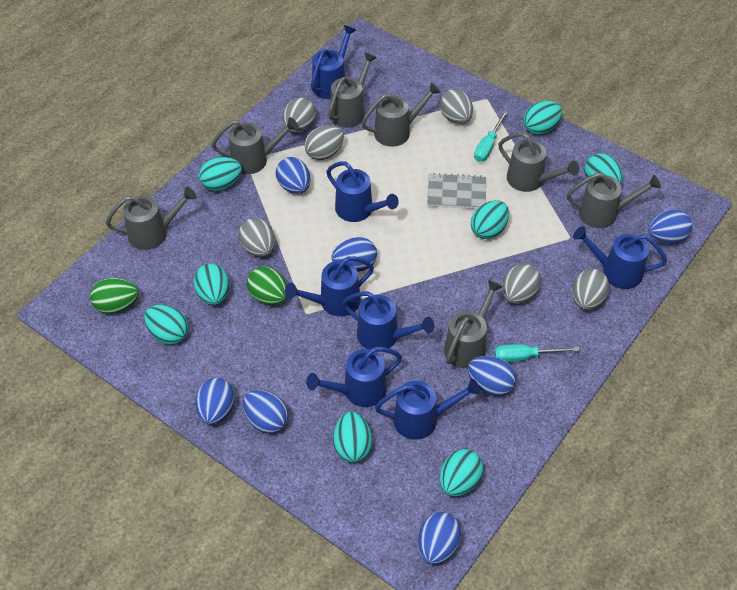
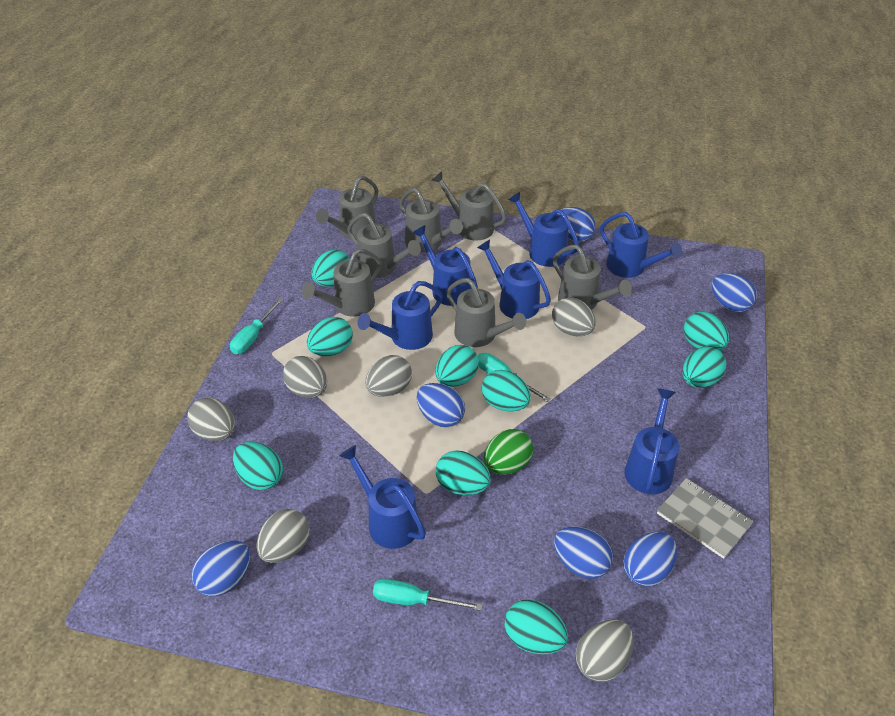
blue egg: [195,378,234,425] [243,390,289,434] [276,157,311,194] [332,237,377,272] [418,512,461,565] [468,356,516,396] [648,210,692,244] = 7 -> [191,540,250,597] [417,383,465,428] [554,527,613,579] [557,207,596,242] [623,532,677,587] [712,273,757,312] = 6
green egg: [90,278,138,314] [247,267,287,305] = 2 -> [484,429,533,475] = 1
turquoise egg: [144,305,189,345] [193,263,229,305] [199,157,242,191] [333,412,372,463] [440,449,483,497] [471,200,509,239] [523,101,562,135] [584,153,623,184] = 8 -> [233,442,283,490] [307,317,353,356] [311,250,350,287] [435,345,479,387] [436,450,491,495] [482,370,531,411] [505,599,568,654] [683,346,726,388] [684,312,729,351] = 9
turquoise screwdriver: [474,111,508,162] [494,344,580,362] = 2 -> [230,297,284,354] [373,579,483,611] [478,353,551,402] = 3

